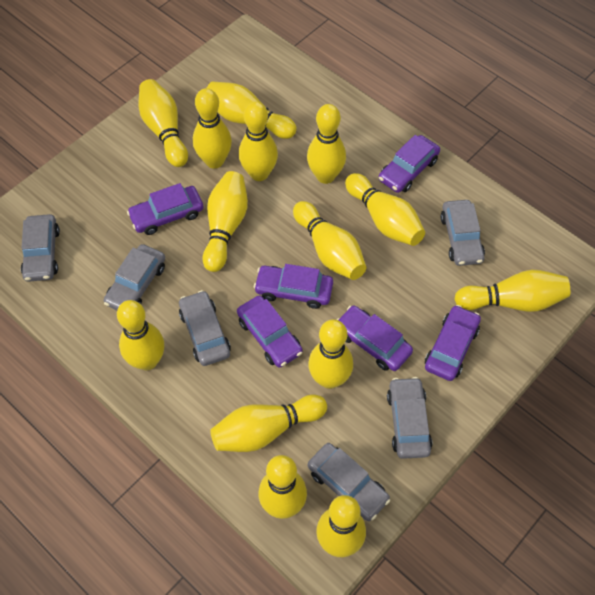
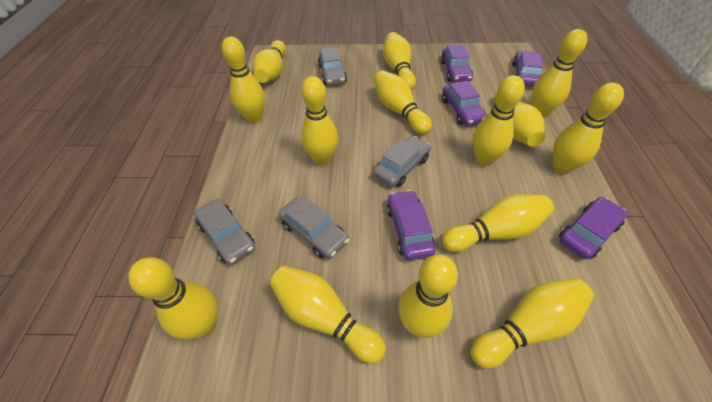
grey car: [21,214,60,282] [103,244,165,310] [179,290,231,366] [308,443,390,521] [387,377,432,459] [441,200,485,266] = 6 -> [194,199,255,265] [278,196,349,259] [318,47,347,85] [373,136,431,187] = 4
purple car: [127,183,204,235] [237,295,303,368] [254,264,333,309] [337,305,413,371] [379,135,440,193] [425,305,481,381] = 6 -> [387,190,436,260] [441,44,473,82] [442,81,487,126] [512,51,543,87] [559,197,628,259] = 5

